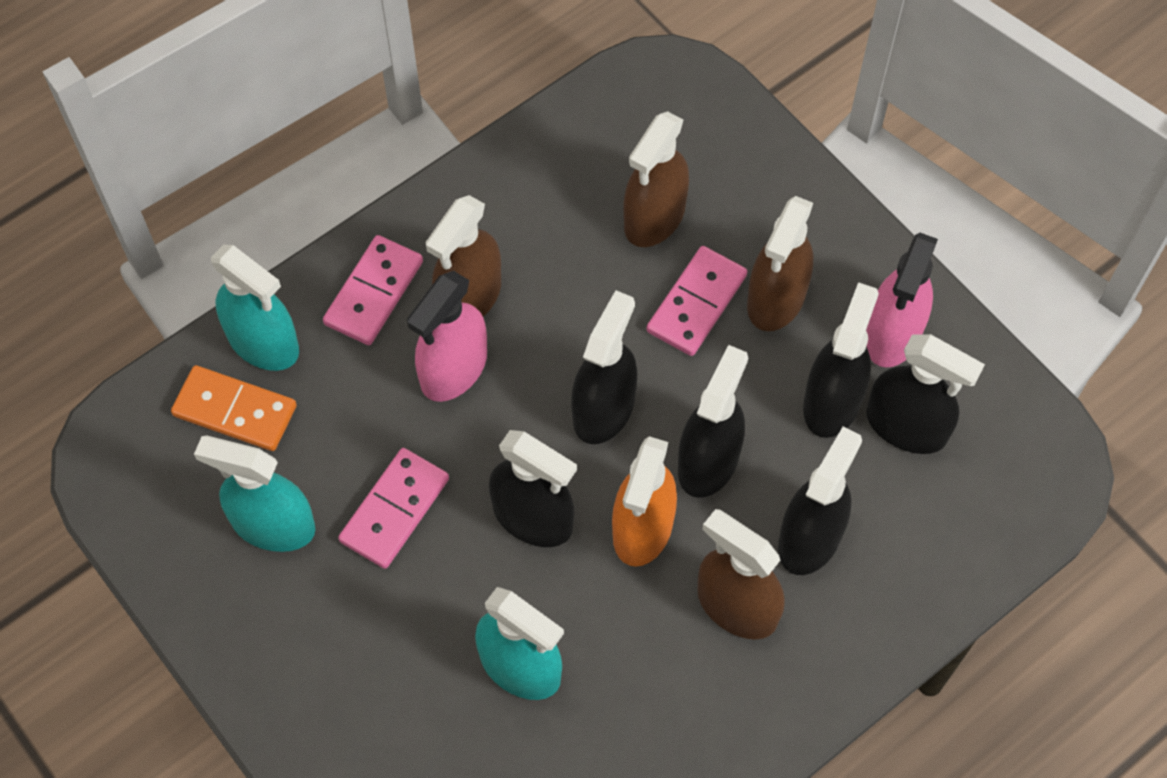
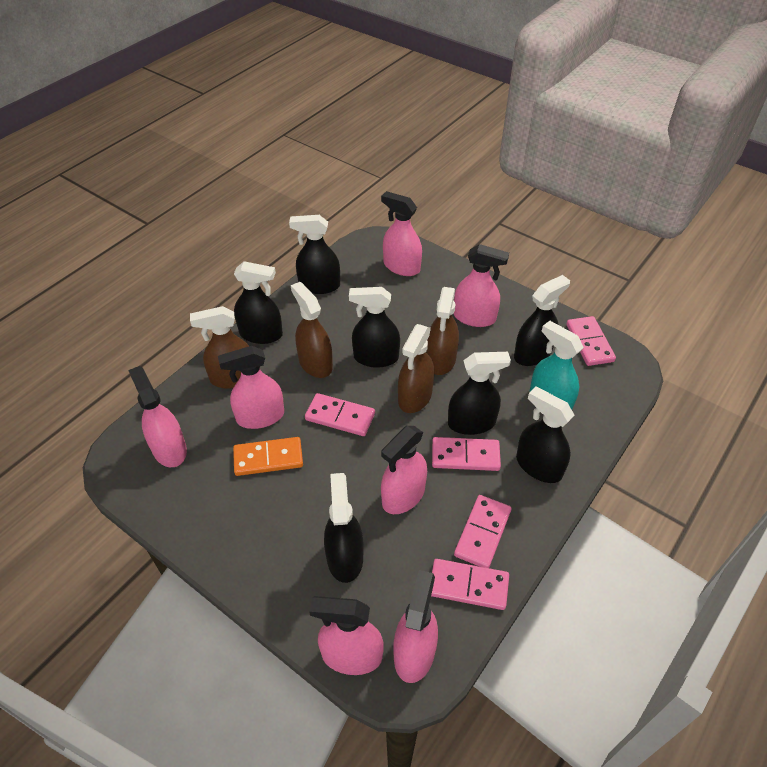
black spray bottle: [489,430,577,547] [571,290,637,444] [678,345,748,498] [778,427,862,575] [803,282,879,438] [867,334,985,454] = 6 -> [234,261,283,344] [289,215,340,294] [324,473,364,583] [349,287,400,368] [448,352,511,435] [514,275,570,366] [516,387,574,483] = 7
orange spray bottle: [612,436,677,567] = 1 -> none = 0
pink domino: [323,235,423,345] [338,448,449,569] [646,246,747,356] = 3 -> [305,393,375,436] [431,559,509,610] [432,437,501,471] [454,495,512,568] [567,316,616,366] = 5
pink spray bottle: [407,271,487,402] [866,233,938,367] = 2 -> [128,366,187,467] [218,346,284,429] [309,596,384,675] [381,191,422,276] [381,426,427,514] [393,570,438,683] [454,244,509,327] = 7
turquoise spray bottle: [194,436,316,552] [211,245,299,371] [475,587,564,700] = 3 -> [530,321,584,410] = 1

